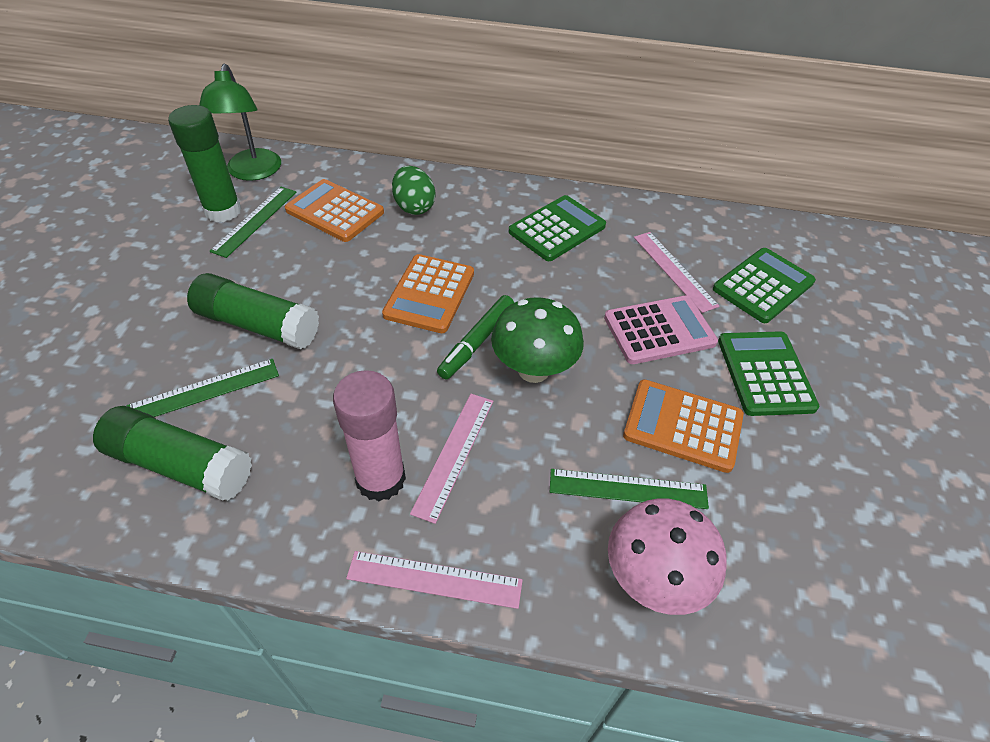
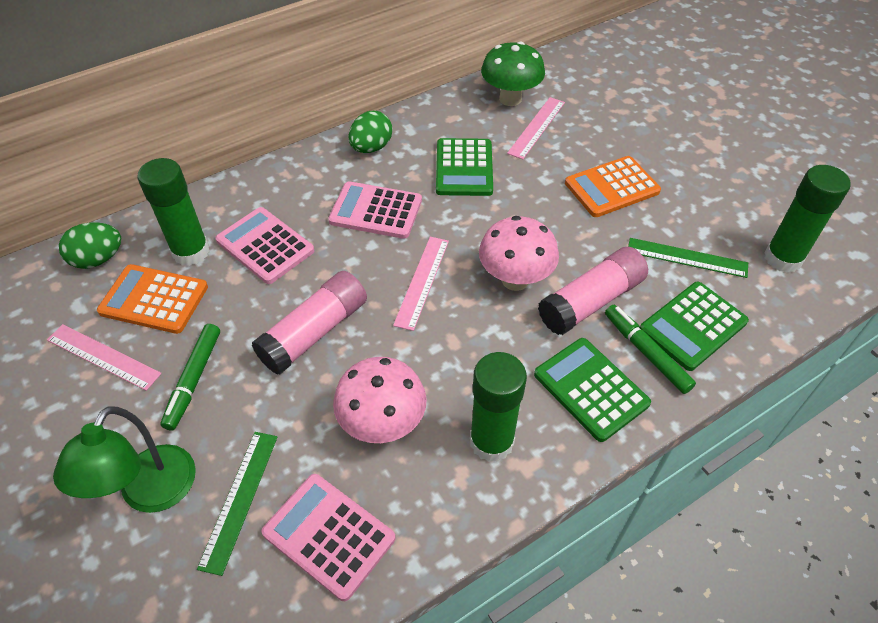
green egg: [392,166,435,215] = 1 -> [59,222,121,269] [349,111,393,153] = 2
green marker: [437,295,514,379] = 1 -> [160,324,220,431] [605,305,696,394] = 2
green ruler: [126,359,279,417] [210,187,297,258] [550,469,709,509] = 3 -> [197,432,278,576] [628,238,748,278] = 2
orange calculator: [285,179,384,242] [382,254,474,333] [623,379,744,473] = 3 -> [97,264,208,334] [565,156,661,217] = 2
pink calculator: [604,296,718,364] = 1 -> [215,207,314,284] [261,474,396,601] [328,181,422,239] = 3
pink glue stick: [333,370,406,501] = 1 -> [252,271,367,375] [538,247,648,335] = 2
pink mushroom: [608,498,727,615] = 1 -> [333,357,427,443] [479,216,559,291] = 2

